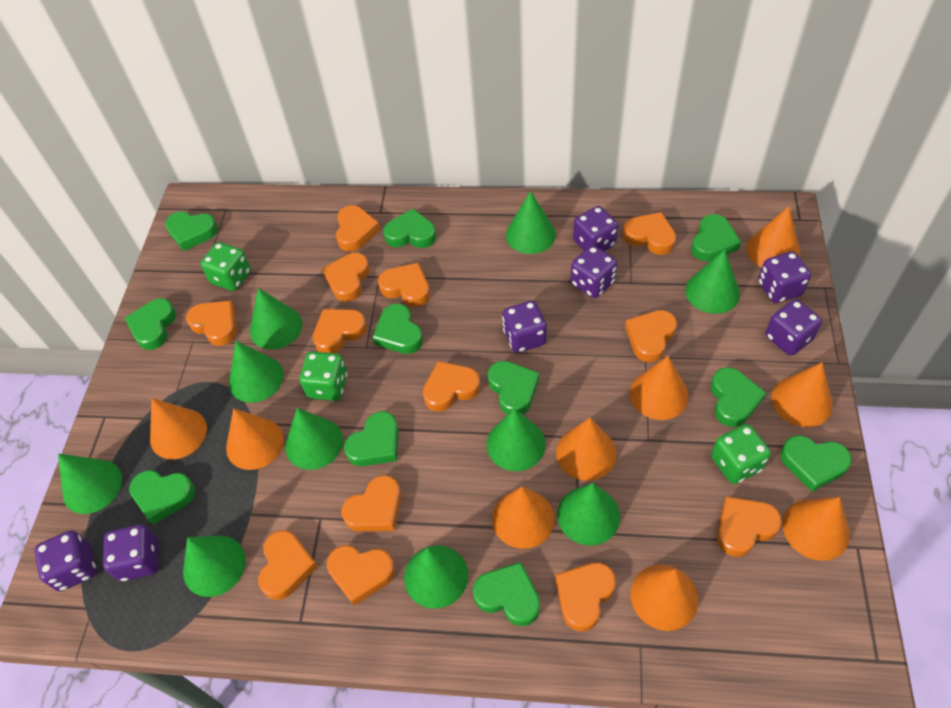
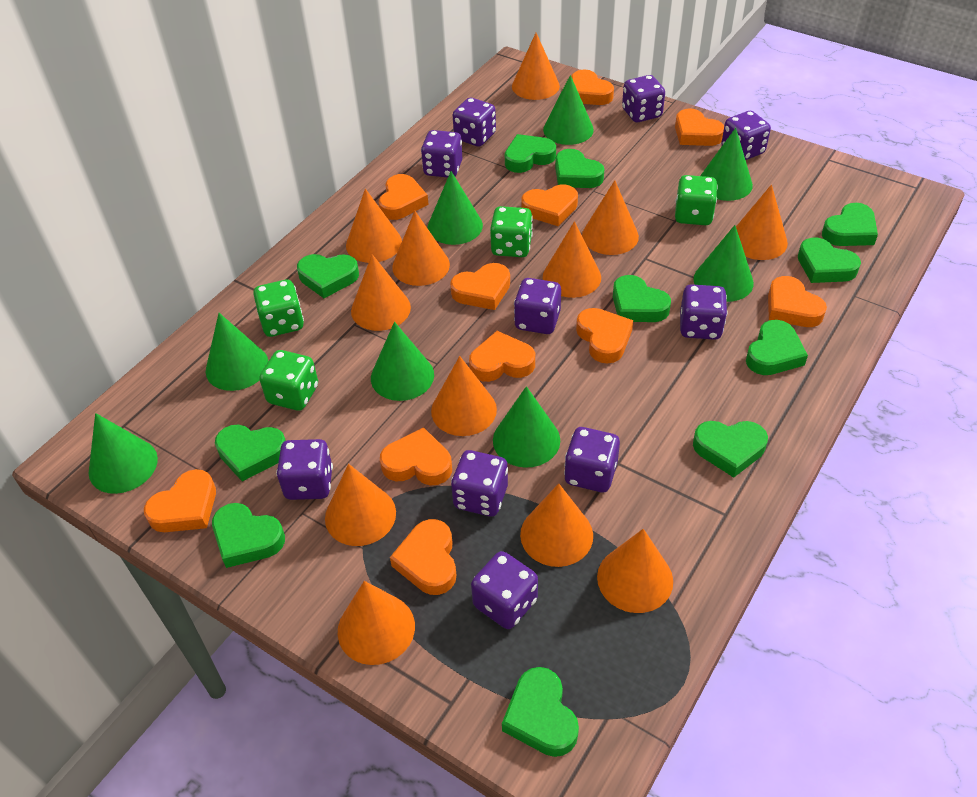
green cone: [58,454,122,514] [183,536,246,597] [229,341,284,403] [250,288,302,350] [285,408,343,470] [404,545,468,609] [486,408,546,471] [506,191,556,254] [557,483,620,546] [685,249,740,314] = 10 -> [89,413,158,494] [206,313,268,391] [371,322,434,401] [428,171,483,245] [493,386,560,468] [543,75,594,145] [694,225,754,302] [700,128,753,201] = 8
green dice: [201,242,251,291] [299,352,348,401] [711,424,771,484] = 3 -> [253,280,304,337] [259,350,318,411] [490,206,533,257] [675,175,718,225] = 4
orange cone: [150,398,207,459] [226,408,284,470] [492,487,555,549] [556,417,617,481] [630,356,689,420] [631,565,698,631] [746,206,800,267] [772,363,833,427] [783,497,850,561] = 9 -> [325,464,396,546] [338,581,415,665] [346,189,402,263] [351,254,411,331] [392,211,450,286] [431,356,497,436] [512,33,560,100] [520,483,593,567] [543,221,601,298] [582,180,639,255] [597,529,673,613] [736,185,788,260] = 12
orange heart: [186,300,237,346] [258,530,318,600] [313,309,367,353] [322,253,370,302] [327,545,395,606] [336,205,380,252] [341,475,401,532] [378,263,430,307] [423,361,481,412] [555,562,616,632] [623,212,676,255] [625,310,677,362] [717,496,782,557] = 13 -> [144,469,216,532] [379,174,429,220] [380,427,452,486] [390,519,457,595] [450,263,510,310] [469,331,535,382] [521,184,578,226] [571,70,614,105] [576,308,633,364] [675,108,724,146] [768,276,827,327] = 11
purple dice: [34,530,96,591] [103,524,158,581] [502,301,547,353] [570,245,617,298] [573,206,618,251] [758,251,811,303] [765,299,822,356] = 7 -> [276,439,333,500] [421,130,462,178] [451,450,508,516] [453,98,496,147] [471,551,538,629] [514,278,561,334] [564,427,620,492] [622,75,665,122] [680,284,727,340] [721,111,771,160] = 10

